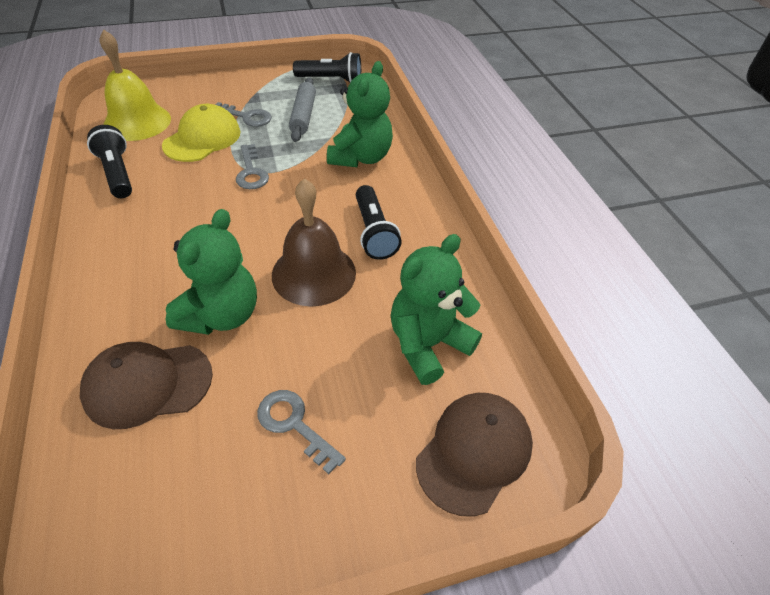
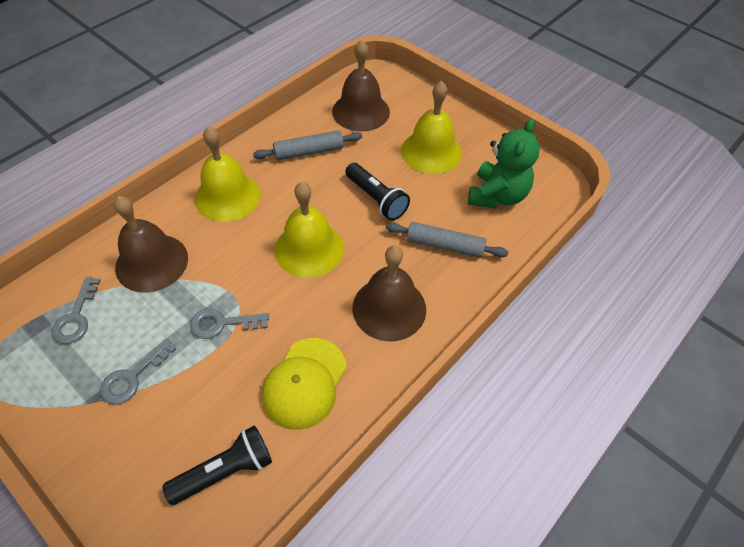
black flashlight: [87,125,132,198] [293,52,361,82] [356,185,402,260] = 3 -> [162,425,272,505] [345,163,410,221] = 2
brown bell: [272,178,356,307] = 1 -> [114,196,188,293] [332,39,390,131] [352,246,426,341] = 3
brown cap: [80,342,213,429] [416,393,533,516] = 2 -> none = 0
green teddy bear: [166,209,257,335] [327,61,393,167] [391,234,482,385] = 3 -> [468,119,540,208] = 1
grey rolling pin: [289,77,316,142] = 1 -> [253,130,362,160] [386,222,508,258] = 2
yellow bell: [100,30,171,141] = 1 -> [195,126,261,222] [275,182,344,278] [401,81,462,174] = 3

